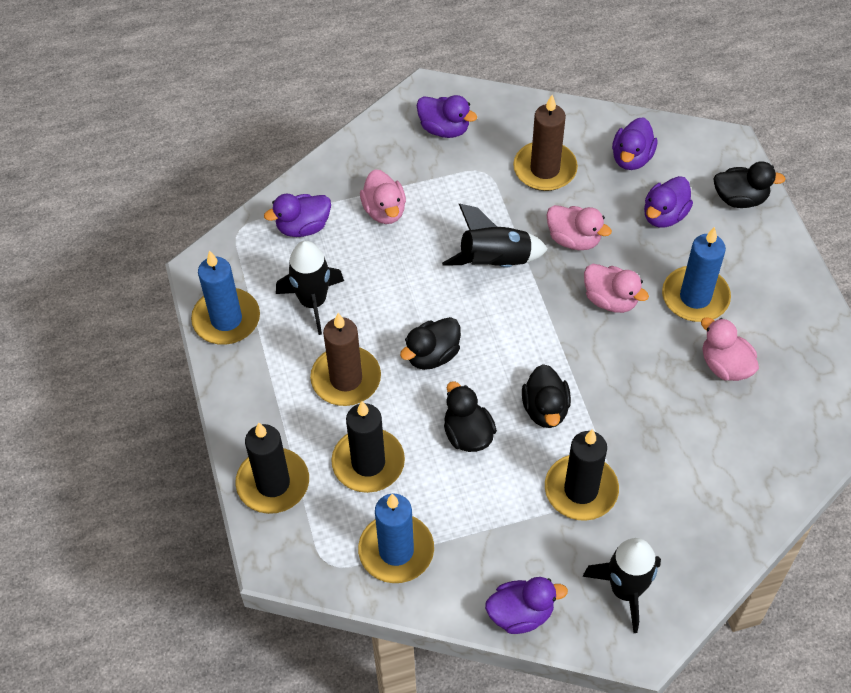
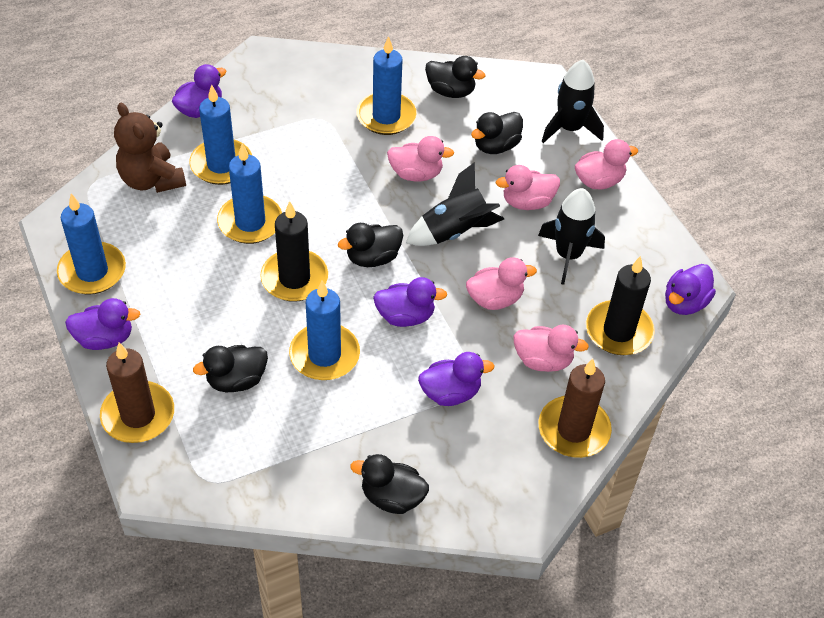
black candle: [235,422,309,514] [331,401,405,493] [545,429,619,521] = 3 -> [260,201,328,302] [586,256,655,355] = 2
black duck: [400,317,461,370] [444,381,497,452] [522,364,571,428] [714,161,786,208] = 4 -> [193,345,268,392] [338,223,403,267] [350,454,429,514] [425,56,485,98] [471,112,523,154] = 5
blue candle: [191,250,260,345] [358,494,434,583] [662,227,731,322] = 3 -> [57,193,126,295] [190,85,252,185] [217,144,282,244] [289,280,360,380] [356,36,417,135] = 5
brown teddy bear: none = 0 -> [114,103,186,193] = 1
pink duck: [360,169,406,224] [546,205,612,250] [584,264,649,313] [701,317,759,381] = 4 -> [387,136,454,181] [466,257,537,310] [496,165,560,210] [514,325,589,372] [575,139,638,190] = 5

